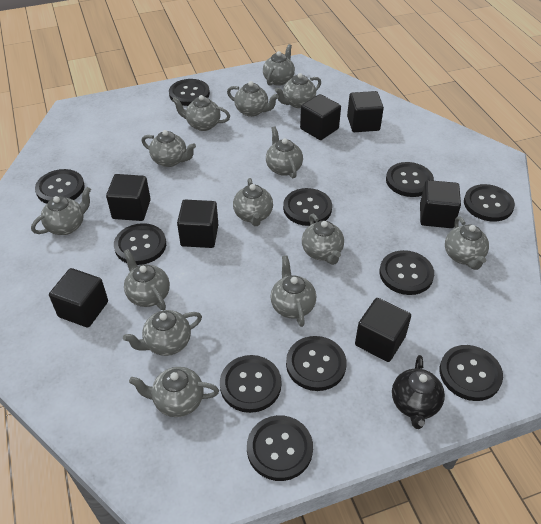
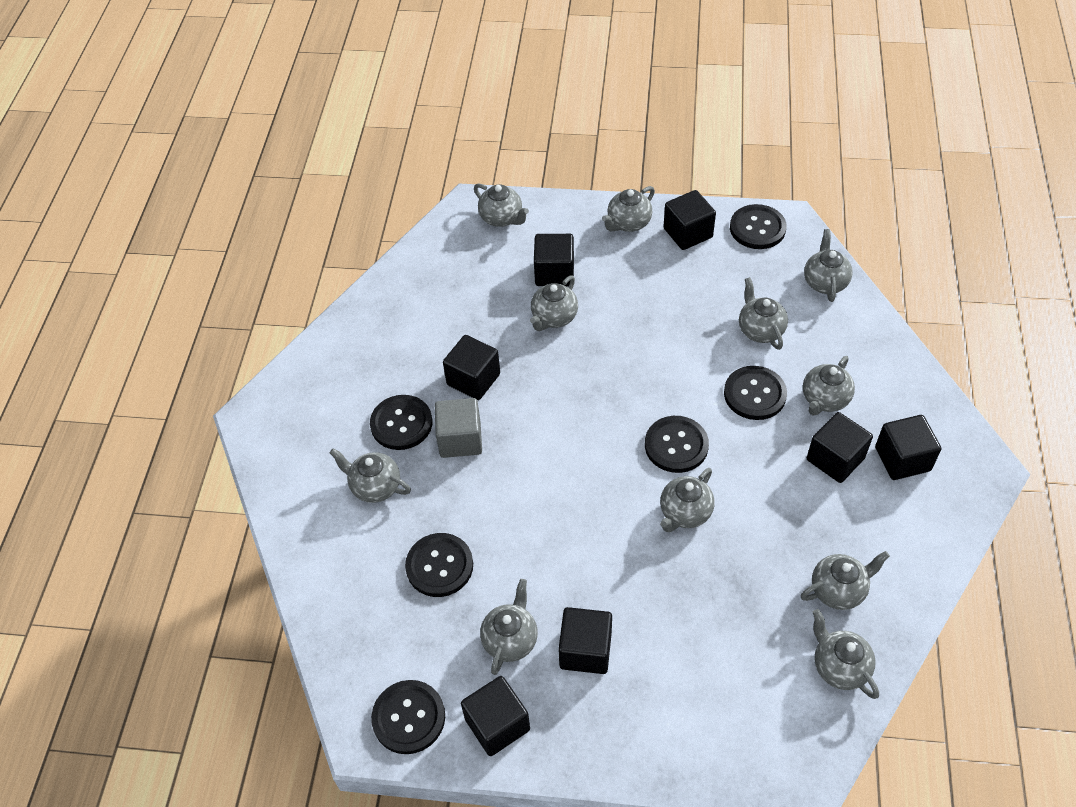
black button: [35,169,85,204] [114,223,166,265] [169,79,210,106] [220,355,282,413] [247,415,313,481] [283,188,332,226] [286,336,347,391] [380,250,434,295] [386,162,434,197] [440,345,503,401] [464,184,515,222] = 11 -> [370,395,432,450] [371,680,445,754] [405,533,473,597] [645,416,709,473] [724,366,787,420] [730,204,787,249] = 6
black teapot: [392,355,445,429] = 1 -> none = 0
grey cube: none = 0 -> [435,398,482,458] = 1
grey teapot: [31,187,91,235] [123,310,202,356] [124,249,170,310] [129,367,219,417] [142,130,196,167] [172,95,230,131] [227,81,279,117] [233,178,273,226] [263,44,295,86] [266,126,303,178] [270,256,316,327] [275,73,321,108] [302,214,344,265] [445,217,489,270] = 14 -> [330,448,411,503] [474,183,529,227] [480,579,538,675] [530,276,578,331] [602,186,655,232] [660,468,714,532] [739,277,788,350] [801,551,890,610] [803,356,855,416] [804,229,853,302] [813,609,879,699] = 11

